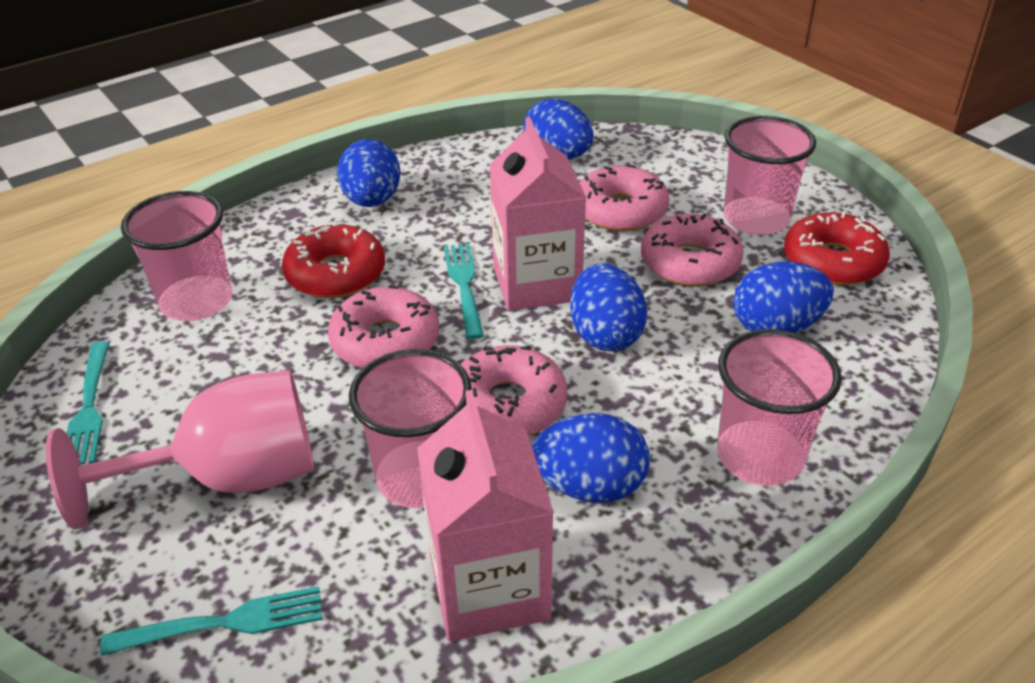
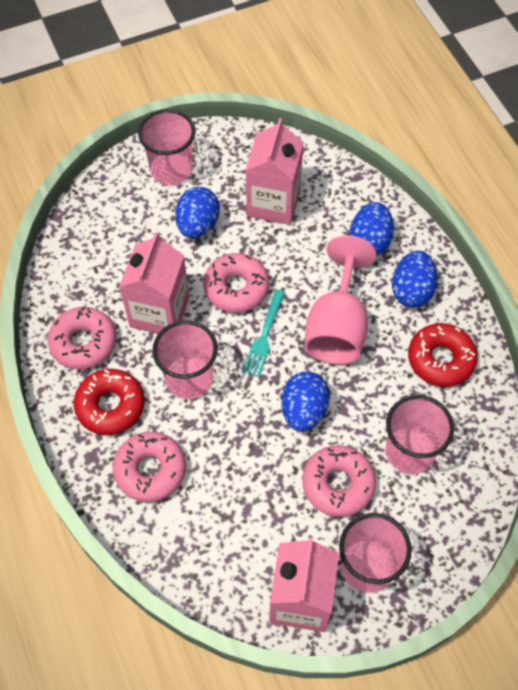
blue egg: [337,139,401,207] [523,99,594,160] [532,413,650,503] [570,264,647,351] [734,261,834,333] = 5 -> [175,187,220,239] [281,371,330,432] [349,202,394,256] [392,251,438,307] = 4
pink carton: [417,390,554,641] [490,117,586,311] = 2 -> [119,232,189,334] [245,118,304,225] [269,537,339,632] = 3
turquoise fork: [67,341,110,465] [100,586,323,656] [444,243,484,339] = 3 -> [243,289,285,377] = 1

